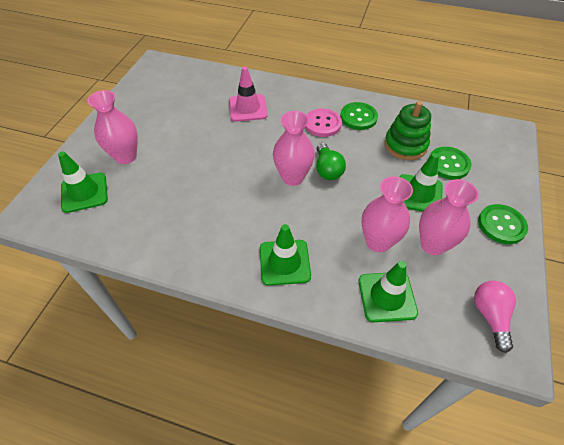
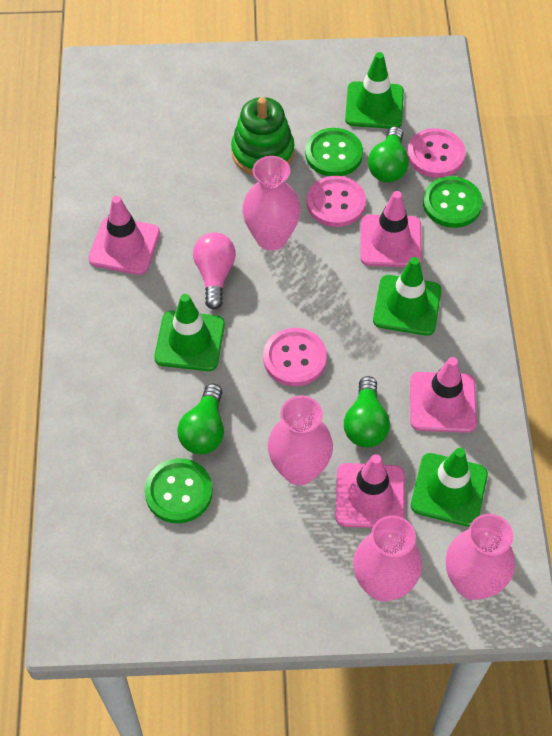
green light bulb: [316,143,346,180] = 1 -> [177,383,224,454] [344,376,390,447] [368,126,409,182] = 3
pink button: [305,108,342,137] = 1 -> [263,328,327,386] [307,176,366,227] [407,128,465,178] = 3
pink traffic cone: [229,66,268,122] = 1 -> [88,196,160,275] [335,454,405,528] [360,191,422,267] [410,357,477,433] = 4

